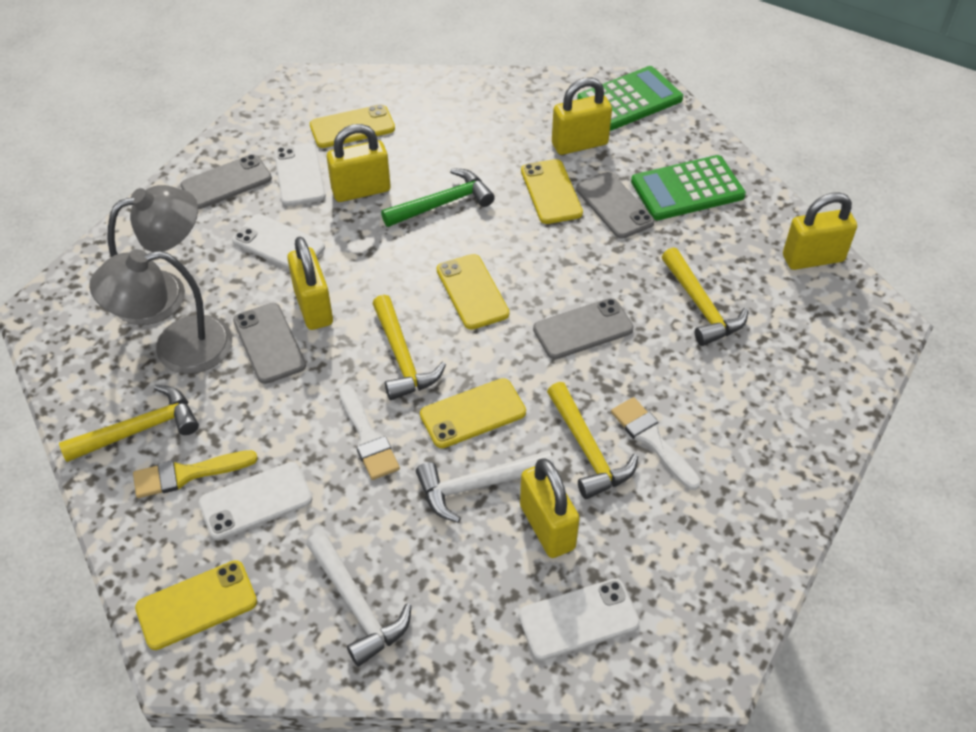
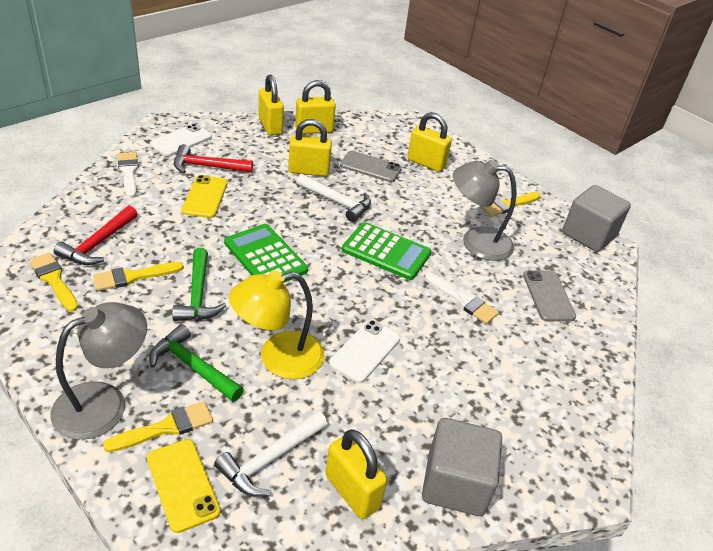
green hammer: [381,168,495,227] = 1 -> [149,324,244,402] [172,248,226,321] = 2
grey cube: none = 0 -> [422,418,502,516] [562,185,631,252] = 2
grey phone: [180,154,272,209] [233,303,306,384] [533,298,634,359] [576,172,654,239] = 4 -> [340,151,402,182] [523,270,576,322] = 2
red hammer: none = 0 -> [54,206,137,265] [174,144,253,174] = 2
white phone: [199,462,312,541] [232,214,325,270] [274,143,326,206] [519,579,640,661] = 4 -> [150,124,212,157] [329,320,401,383] = 2
yellow brush: [133,450,258,498] = 1 -> [29,253,78,312] [93,262,184,291] [103,401,213,452] [480,192,540,217] = 4
yellow hammer: [59,385,199,462] [372,295,446,400] [547,382,638,499] [662,247,748,346] = 4 -> none = 0
yellow lamp: none = 0 -> [229,270,325,379] = 1
yellow phone: [135,560,257,650] [310,104,395,148] [420,378,526,448] [437,254,509,330] [521,159,583,224] = 5 -> [147,439,221,533] [182,175,228,218] = 2

